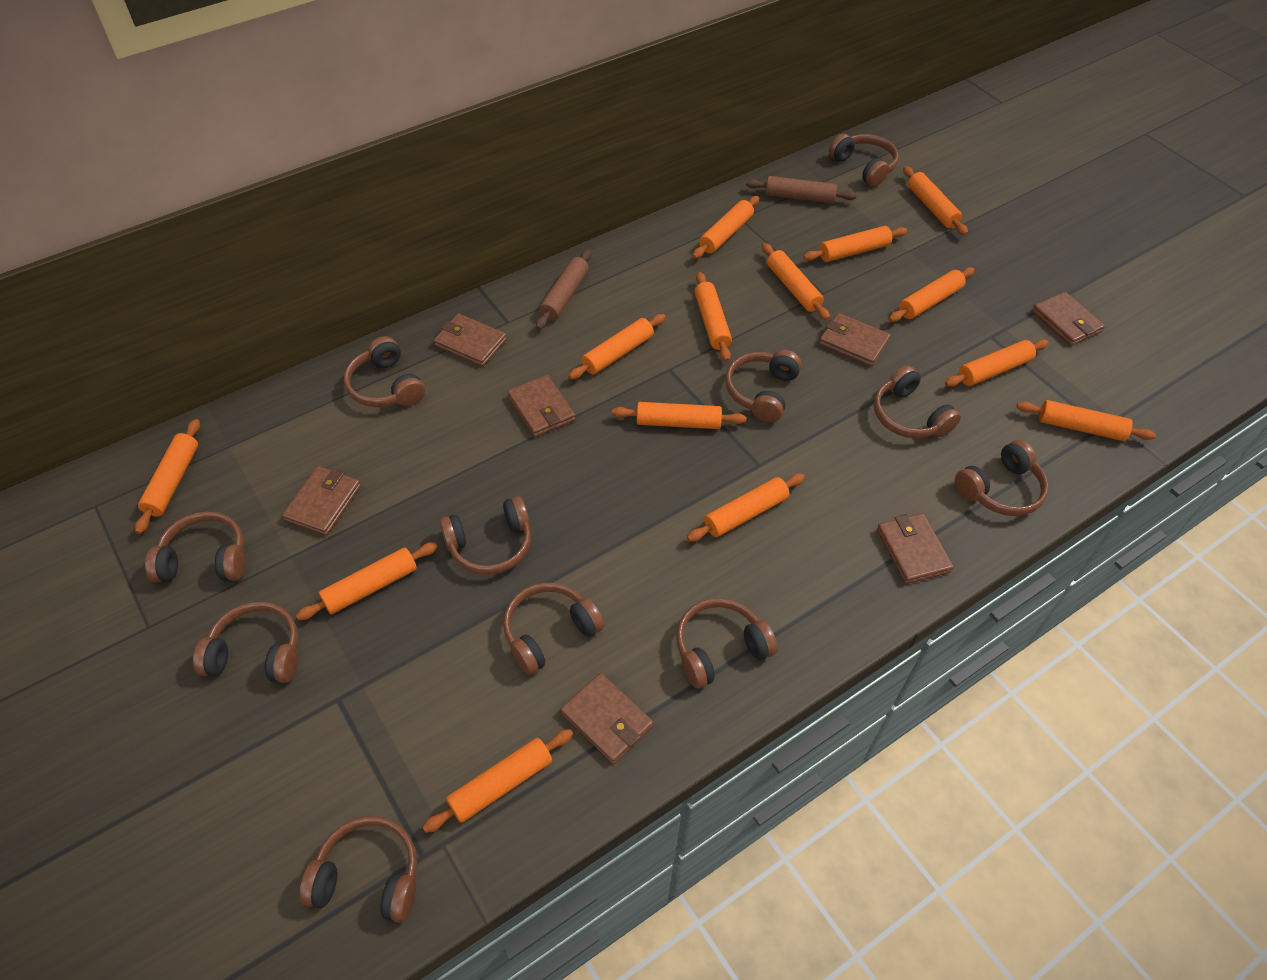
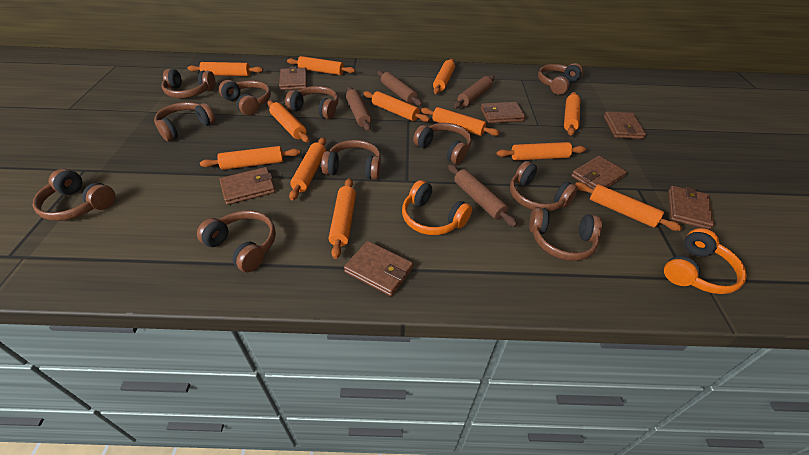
brown rolling pin: [536,249,591,330] [746,176,857,204] = 2 -> [346,87,372,131] [377,71,422,106] [448,164,517,227] [454,75,495,108] = 4
orange headphones: none = 0 -> [402,180,472,235] [664,228,747,294] = 2
orange rolling pin: [135,419,200,534] [296,542,438,620] [422,729,573,833] [568,314,665,380] [612,402,746,429] [687,474,805,542] [693,196,759,259] [694,272,732,362] [762,243,830,320] [803,226,907,262] [889,267,975,322] [903,166,968,235] [945,339,1049,387] [1016,400,1156,441] = 14 -> [187,62,263,76] [200,146,300,170] [267,100,309,142] [287,56,355,75] [289,137,326,200] [329,178,356,259] [363,91,430,122] [421,107,500,136] [433,59,455,94] [497,142,586,161] [564,92,581,136] [575,182,682,231] = 12

